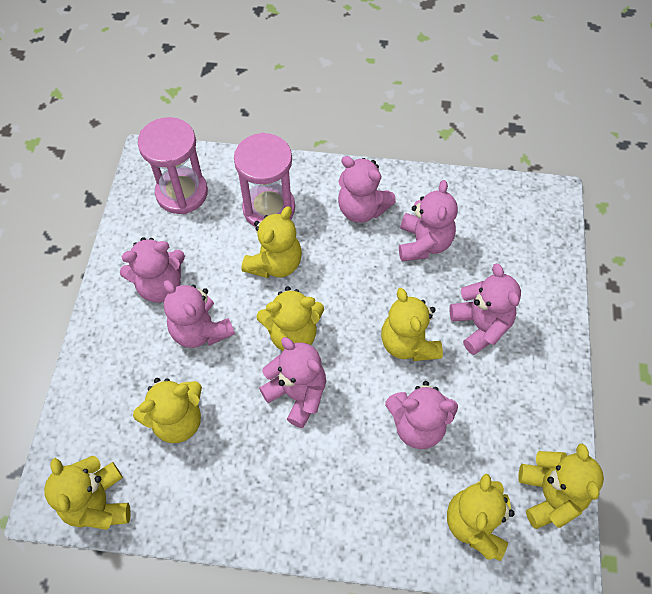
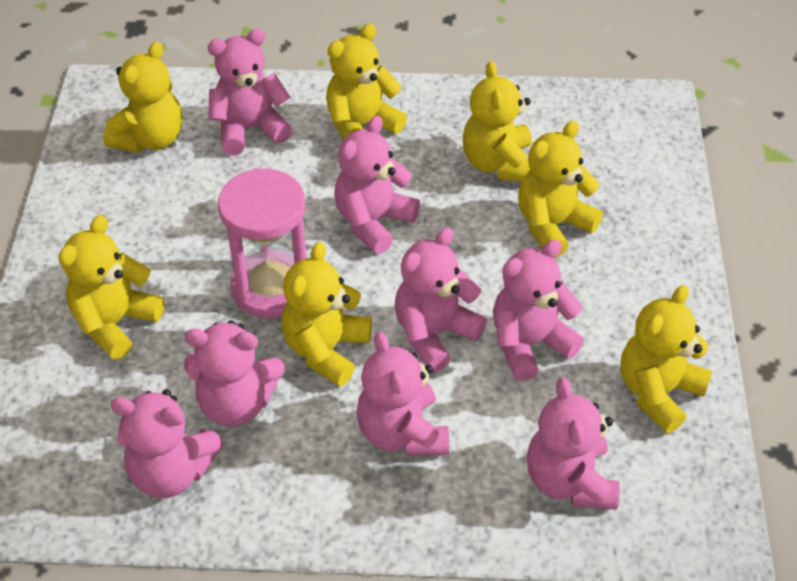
pink hourglass: [138,117,208,214] [234,132,295,227] = 2 -> [218,168,306,318] = 1
pink teddy bear: [120,237,185,303] [164,280,235,348] [259,337,326,428] [338,156,396,223] [385,381,458,449] [399,180,458,262] [449,263,521,355] = 7 -> [110,389,224,498] [184,320,285,426] [208,29,292,155] [334,116,420,254] [356,331,449,456] [395,228,487,372] [493,240,584,381] [527,377,619,510] = 8

